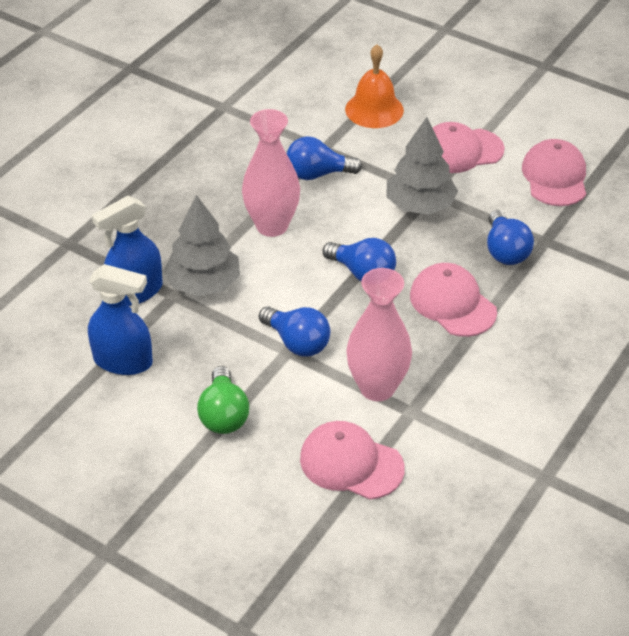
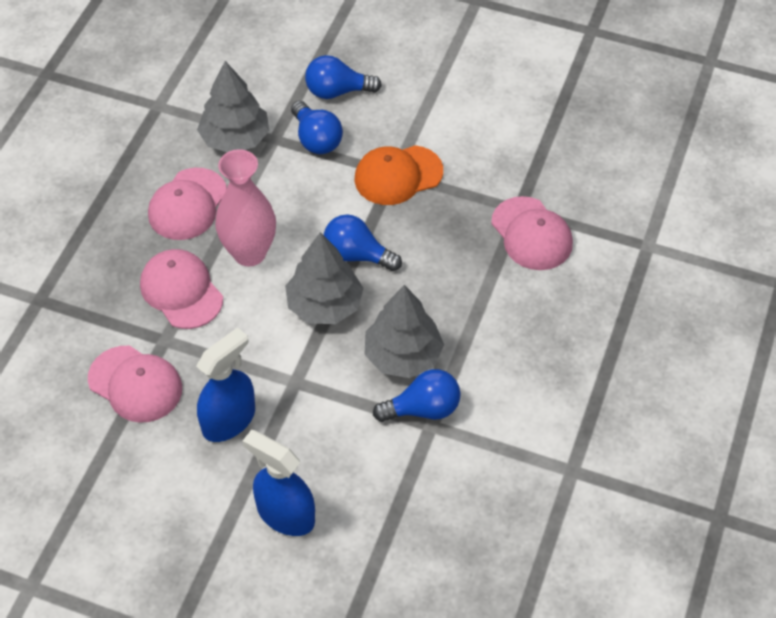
green light bulb: [197,366,249,434] = 1 -> none = 0
grey tree: [163,195,240,296] [387,117,458,215] = 2 -> [197,61,269,152] [285,232,364,324] [364,285,444,378] = 3
orange bell: [345,44,404,128] = 1 -> none = 0
orange cap: none = 0 -> [355,145,443,205] = 1
pink vase: [242,109,300,237] [346,268,412,401] = 2 -> [215,149,276,267] = 1

